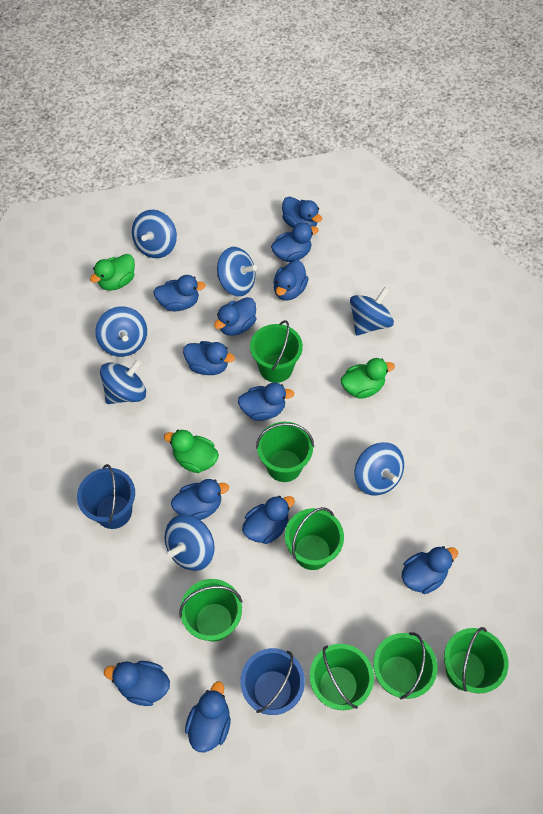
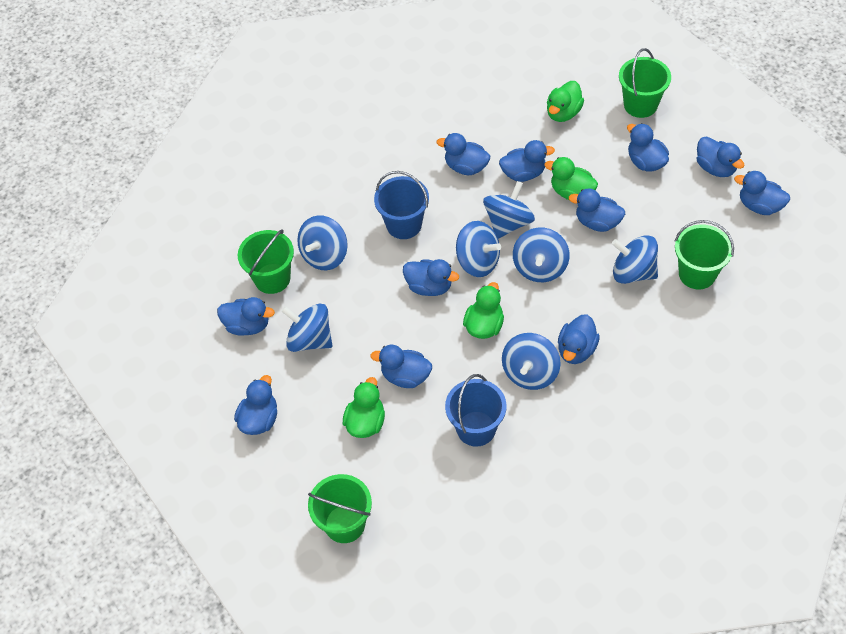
blue duck: [104,661,170,706] [153,275,206,311] [171,479,229,520] [183,341,235,375] [185,682,231,752] [214,297,256,336] [238,383,294,421] [242,496,295,544] [271,223,319,262] [273,260,309,301] [282,196,322,228] [402,546,458,594] = 12 -> [217,297,275,336] [234,375,277,435] [370,345,432,388] [403,259,459,296] [437,133,490,175] [499,140,555,182] [558,315,600,364] [569,188,625,232] [627,123,669,172] [697,136,745,177] [734,171,790,215] = 11
green bucket: [179,579,242,642] [250,320,303,383] [256,422,314,482] [285,507,344,570] [310,644,374,710] [373,632,438,699] [444,627,508,693] = 7 -> [238,229,294,294] [308,474,372,543] [619,48,671,118] [675,220,734,289] = 4
green duck: [90,254,135,291] [164,430,219,473] [341,358,395,399] = 3 -> [343,377,385,438] [463,282,504,339] [544,157,598,200] [547,81,584,122] = 4

